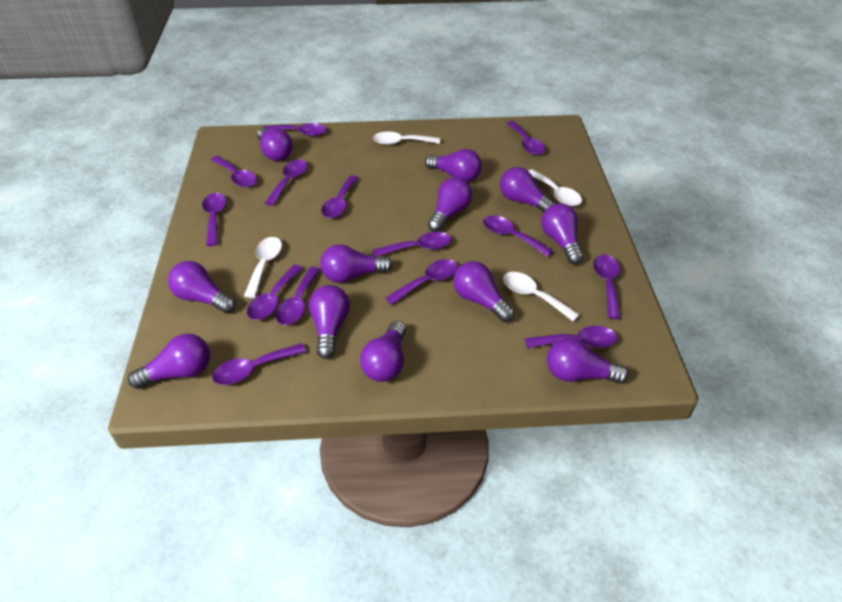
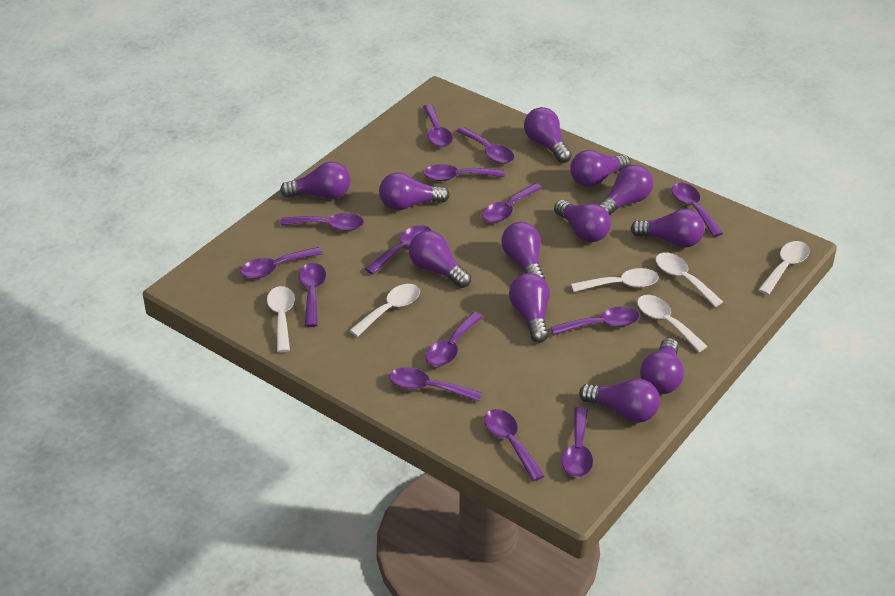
white spoon: [244,237,282,298] [373,132,440,145] [503,272,580,321] [528,169,582,206] = 4 -> [267,286,295,353] [349,284,420,337] [571,268,659,292] [637,295,708,352] [656,253,723,307] [758,241,810,295] = 6

